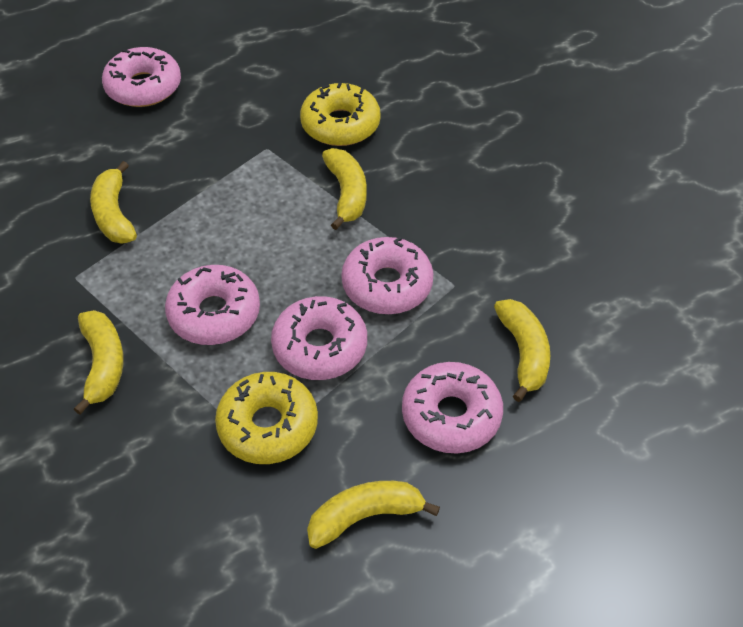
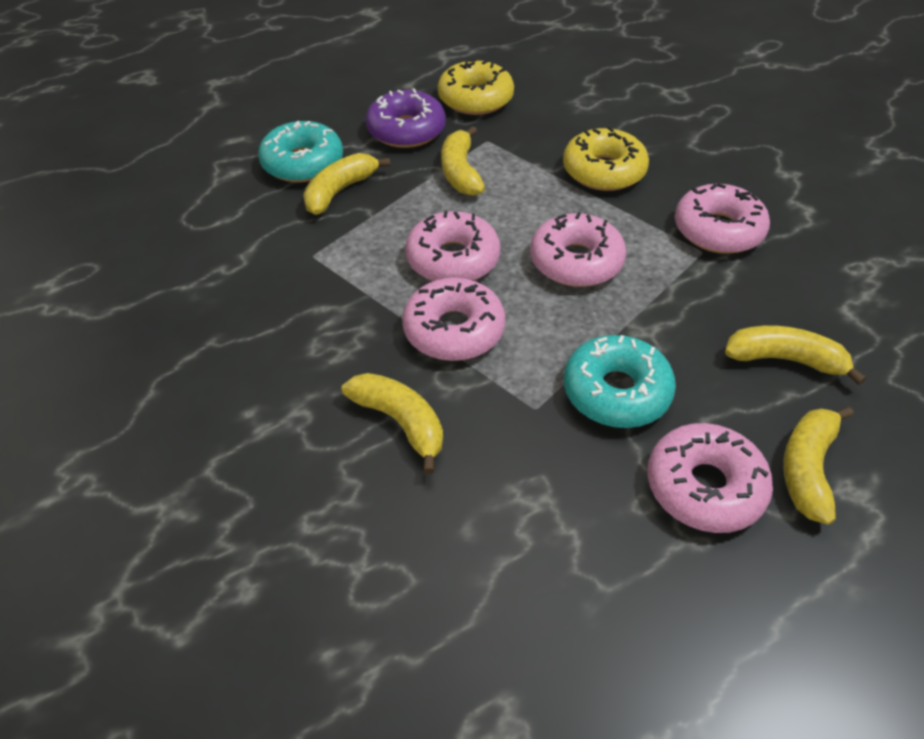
purple donut: none = 0 -> [366,88,446,148] = 1
turquoise donut: none = 0 -> [258,121,343,182] [564,335,676,428] = 2

